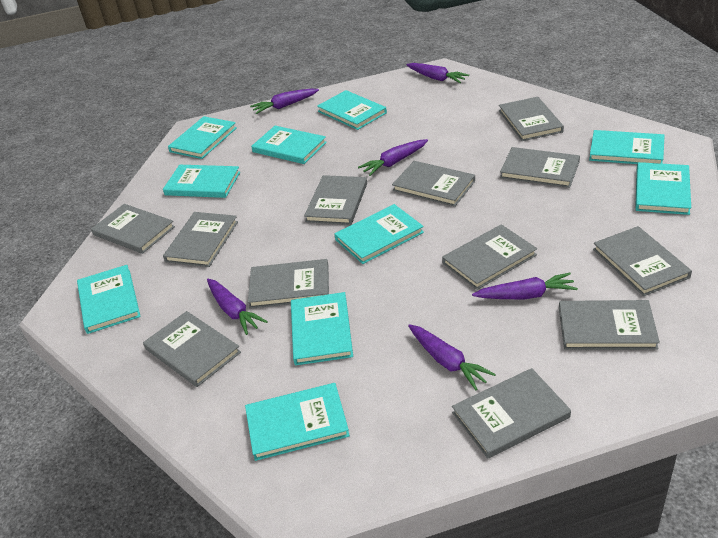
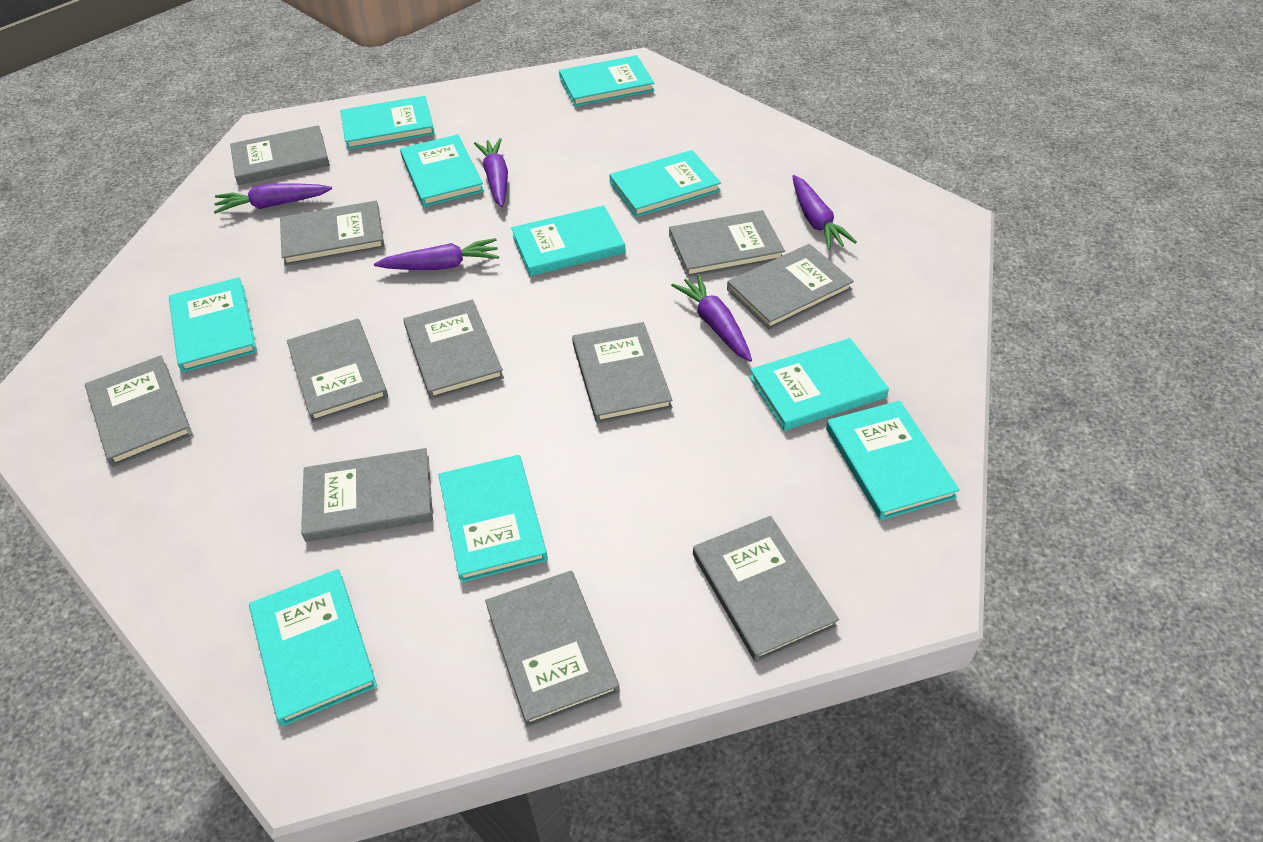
grey book: [91,204,175,254] [143,311,241,387] [163,212,238,267] [248,259,329,309] [304,175,367,225] [392,161,475,207] [442,224,537,290] [452,368,571,459] [499,97,564,141] [500,147,580,188] [559,300,660,350] [593,226,692,296] = 12 -> [85,355,193,467] [230,125,330,185] [280,201,385,266] [287,319,388,423] [301,448,433,542] [403,299,504,400] [485,571,620,727] [572,322,672,424] [669,210,785,278] [693,516,839,662] [727,244,854,330] = 11
purple carrot: [207,279,268,335] [250,89,319,114] [358,139,428,176] [406,63,469,83] [408,324,496,390] [472,273,578,299] = 6 -> [214,183,332,214] [374,238,499,270] [474,138,508,207] [671,274,752,362] [792,175,857,250] = 5

